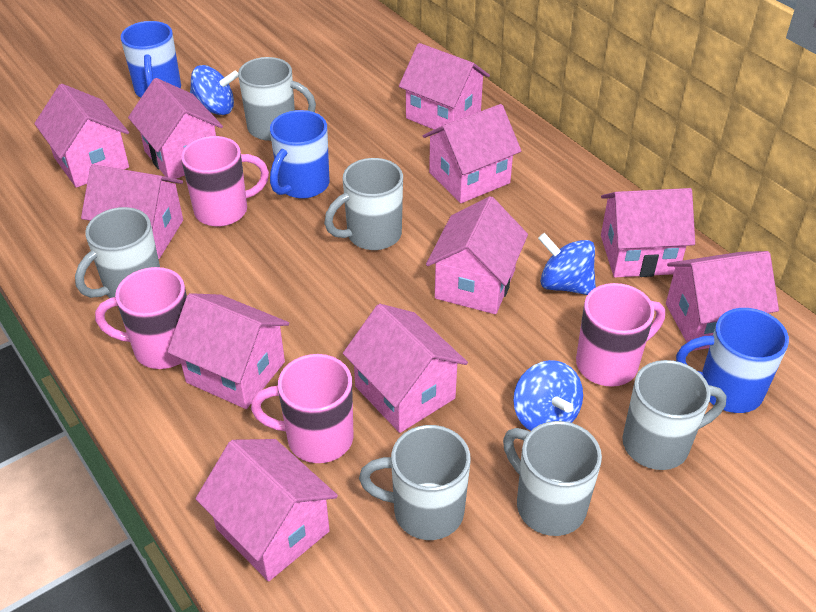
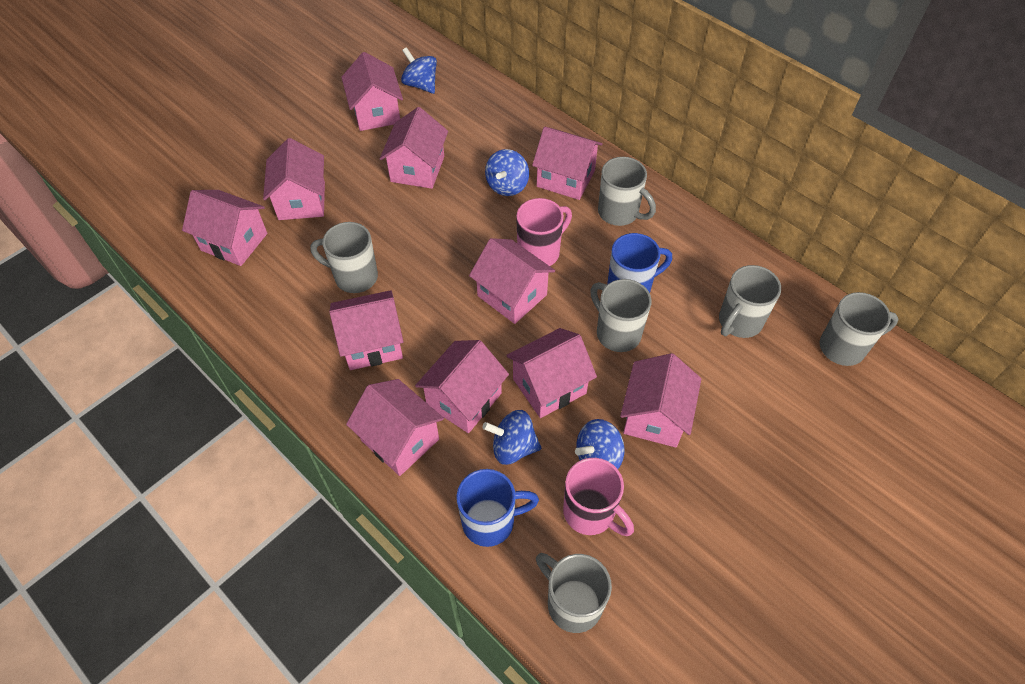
blue mug: [121,21,181,98] [270,110,329,199] [676,308,789,413] = 3 -> [456,469,539,547] [607,233,672,293] = 2
blue spinning top: [190,65,238,115] [513,360,583,431] [538,233,596,295] = 3 -> [401,47,437,94] [482,410,541,465] [485,149,529,196] [575,419,624,469] = 4
pink mug: [95,267,187,369] [181,136,269,227] [251,354,354,463] [576,283,665,387] = 4 -> [516,198,572,266] [563,458,634,536] = 2

